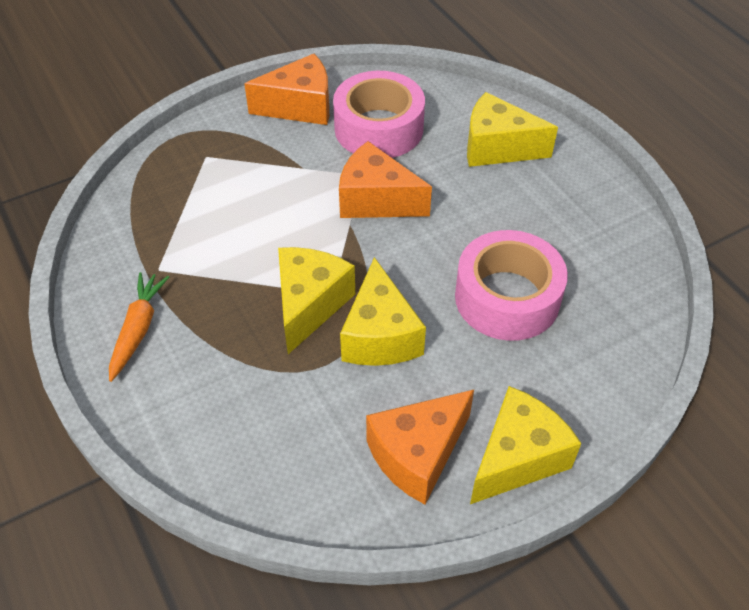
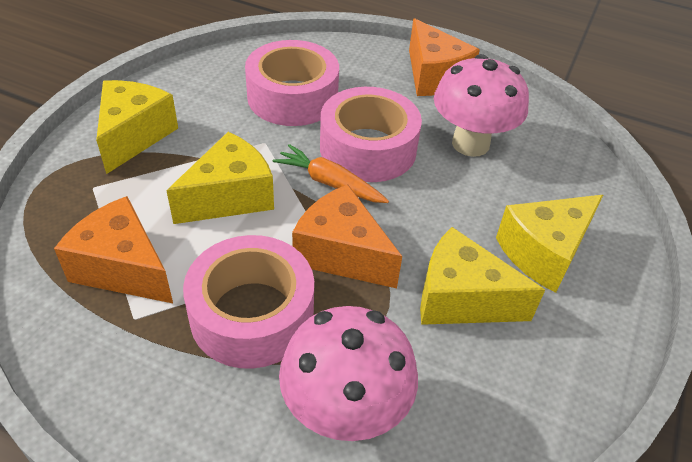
pink mushroom: none = 0 -> [279,306,418,441] [434,54,529,157] = 2
pink tape: [333,71,425,158] [455,230,568,341] = 2 -> [183,235,314,369] [245,40,339,126] [320,87,422,182] = 3

